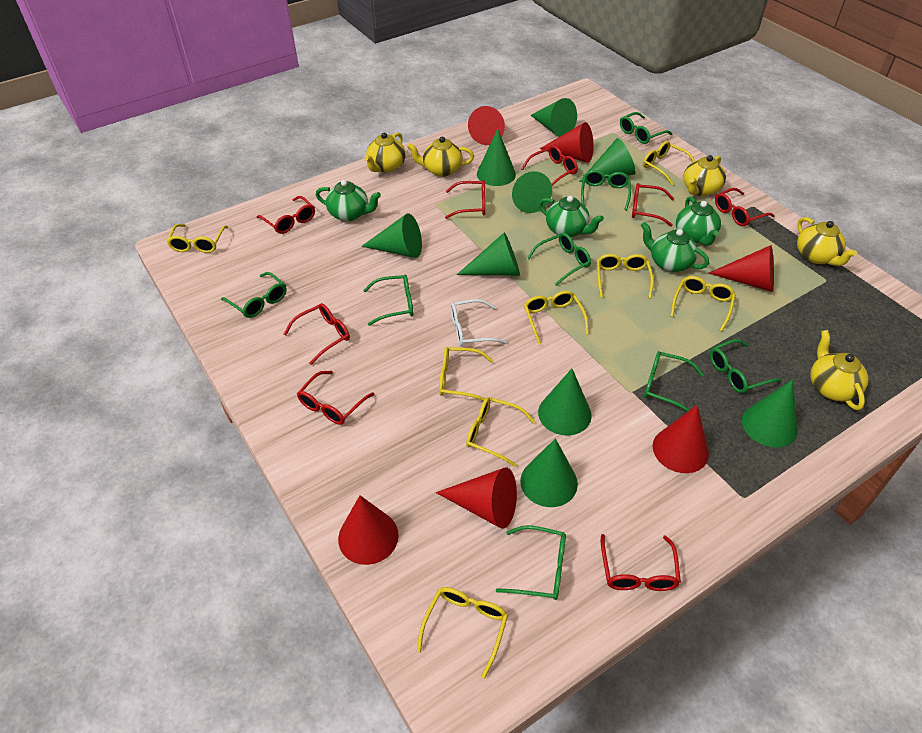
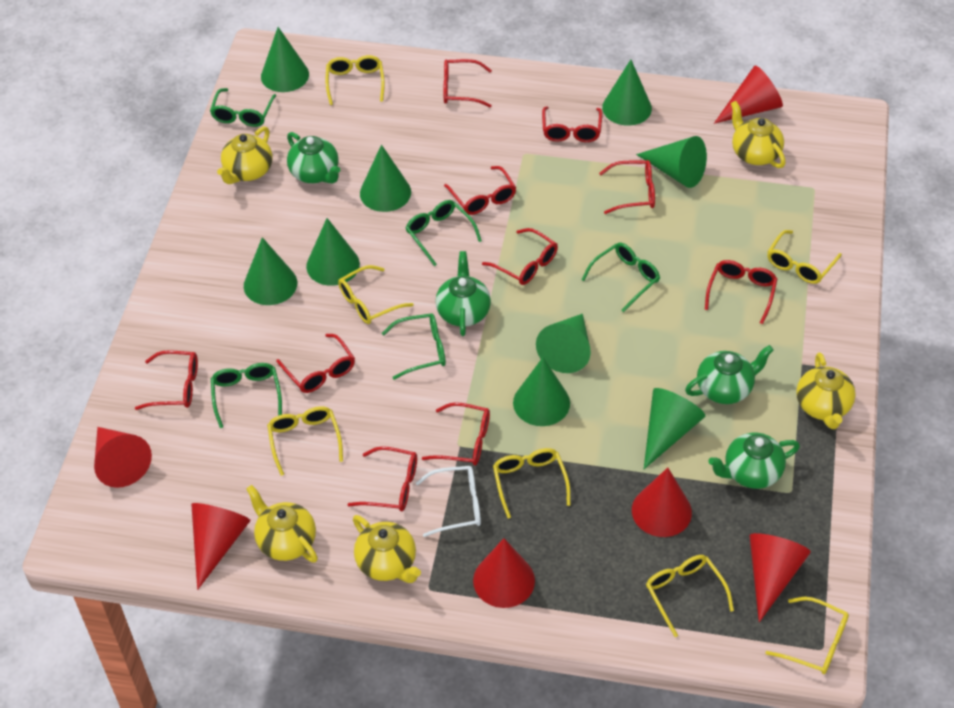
green glasses: [221,272,287,318] [363,275,413,326] [496,525,566,600] [527,233,591,286] [581,170,631,211] [620,112,672,144] [644,351,704,412] [710,339,782,393] = 8 -> [210,88,277,127] [211,363,282,428] [382,313,446,380] [406,200,482,266] [581,243,660,313] = 5
red glasses: [257,196,315,234] [283,303,350,365] [297,371,375,425] [445,180,486,219] [521,145,578,186] [601,534,681,591] [632,183,674,227] [715,188,775,226] = 8 -> [135,350,198,410] [276,334,355,393] [347,446,417,511] [422,402,490,465] [444,59,492,107] [444,166,516,215] [482,228,558,285] [542,106,602,142] [599,160,655,214] [705,260,777,324] = 10
yellow glasses: [167,224,228,253] [417,587,508,679] [439,347,494,401] [466,397,535,467] [524,291,589,344] [597,254,654,298] [643,141,695,185] [670,276,736,331] = 8 -> [267,406,343,476] [325,55,385,105] [338,265,414,324] [493,448,571,519] [646,555,734,637] [765,597,849,674] [767,230,842,284] = 7

